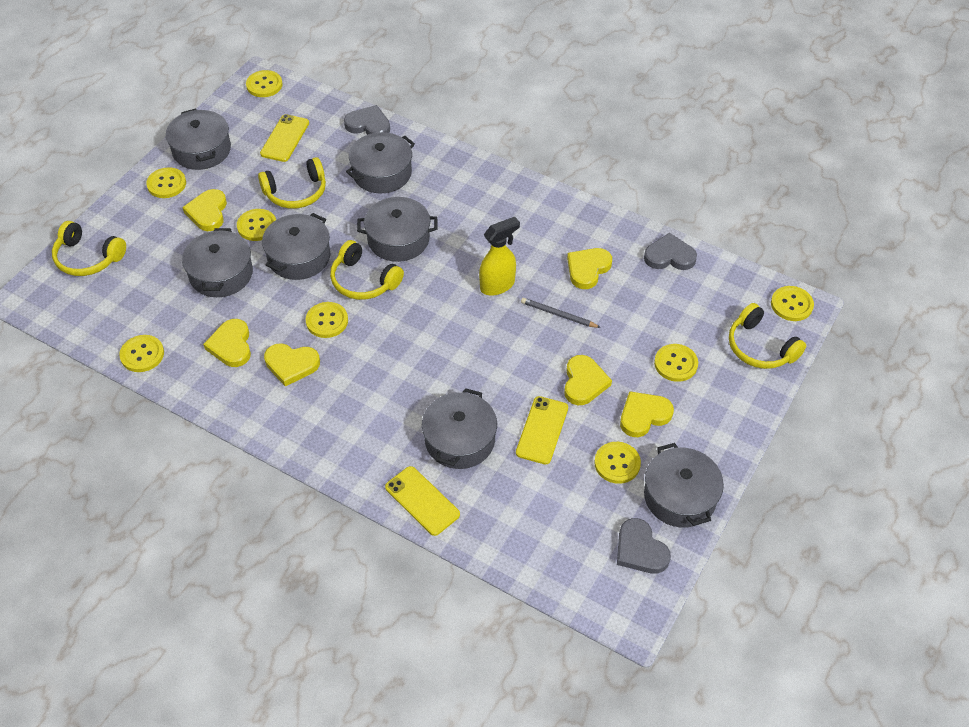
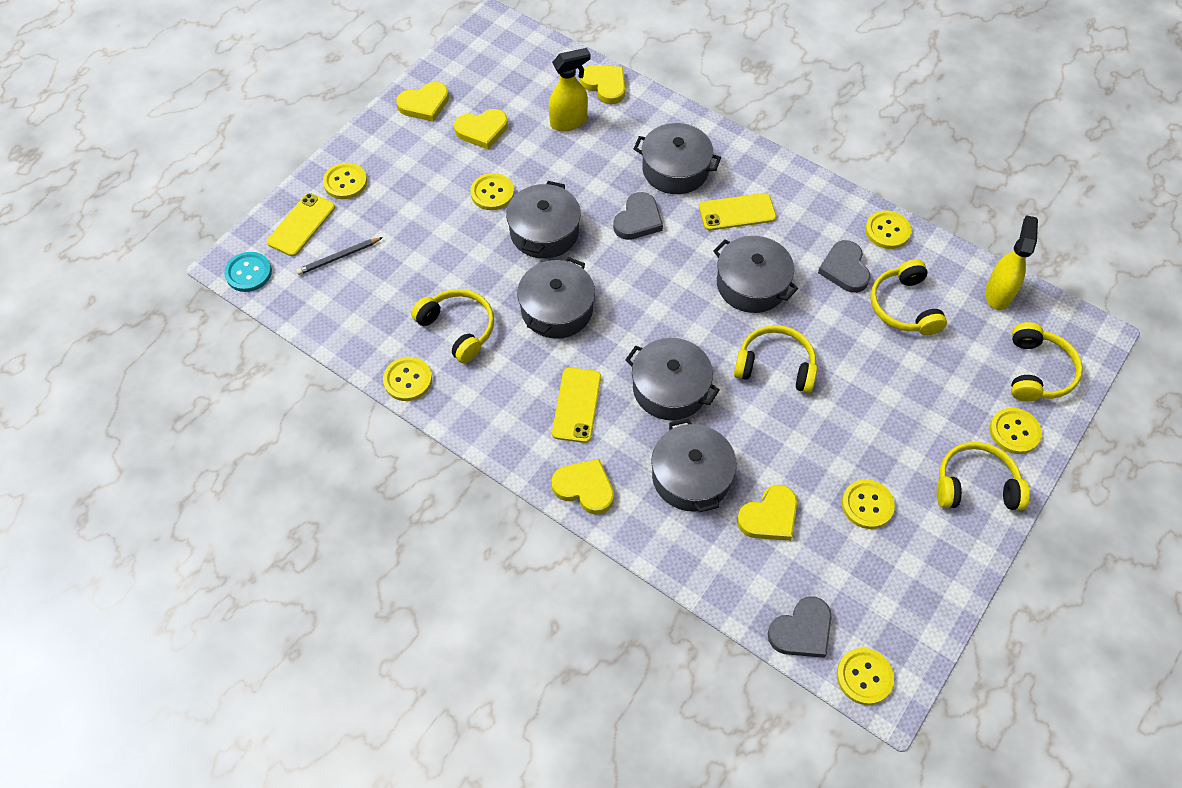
grey pot: [166,108,231,170] [182,228,253,297] [262,213,330,280] [346,132,415,193] [357,197,438,262] [422,388,497,469] [644,443,724,527] = 7 -> [506,181,581,259] [517,257,595,339] [625,338,719,420] [634,123,721,194] [652,418,737,512] [713,236,798,313] = 6
turquoise button: none = 0 -> [224,252,272,292] = 1
yellow button: [119,335,164,372] [146,167,186,198] [237,209,276,241] [246,70,282,97] [306,302,348,338] [594,442,641,484] [654,344,698,382] [771,286,814,321] = 8 -> [323,163,367,199] [383,357,432,401] [470,173,514,210] [837,648,894,705] [842,479,895,529] [865,210,911,249] [990,408,1042,454] = 7
yellow headphones: [52,221,126,276] [258,157,326,209] [330,240,404,300] [729,303,806,369] = 4 -> [411,289,494,364] [734,325,817,393] [870,259,947,335] [937,442,1030,510] [1011,322,1083,402] = 5
yellow heart: [182,189,227,231] [203,319,251,367] [264,343,320,386] [564,355,612,405] [567,248,612,289] [620,391,674,437] = 6 -> [396,82,449,122] [454,109,508,149] [552,459,614,515] [580,65,625,104] [737,485,797,541] = 5
yellow spray bottle: [479,217,520,296] = 1 -> [549,48,591,131] [985,215,1038,310] = 2

